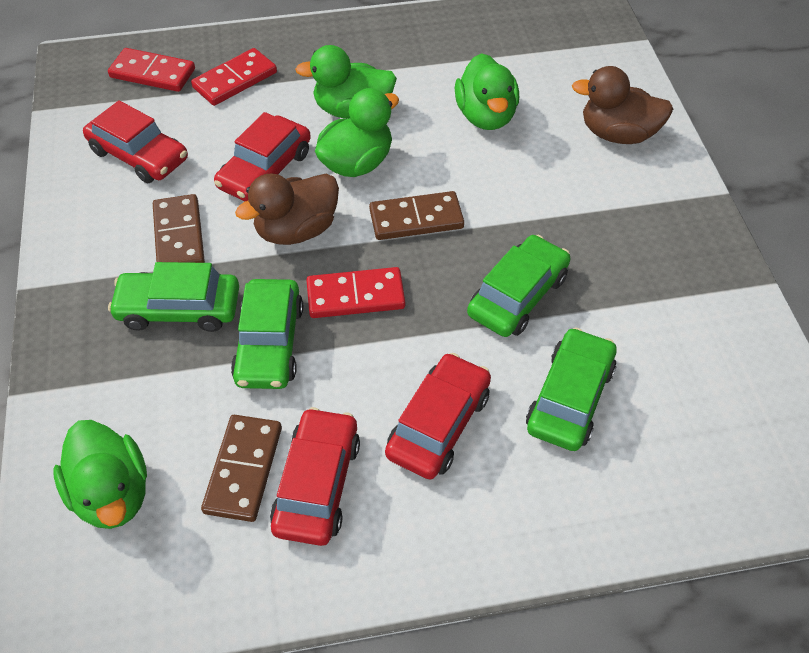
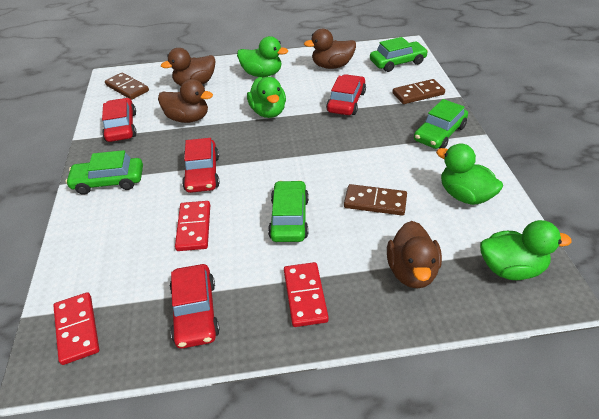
brown duck: [235,173,339,245] [572,66,673,144] = 2 -> [158,79,213,123] [161,48,215,86] [304,29,356,69] [387,221,442,289] = 4

